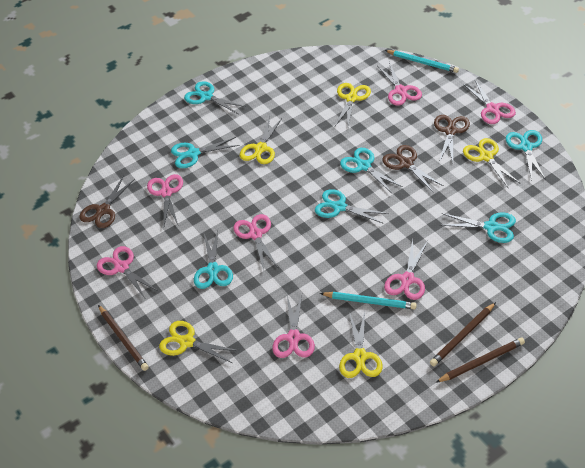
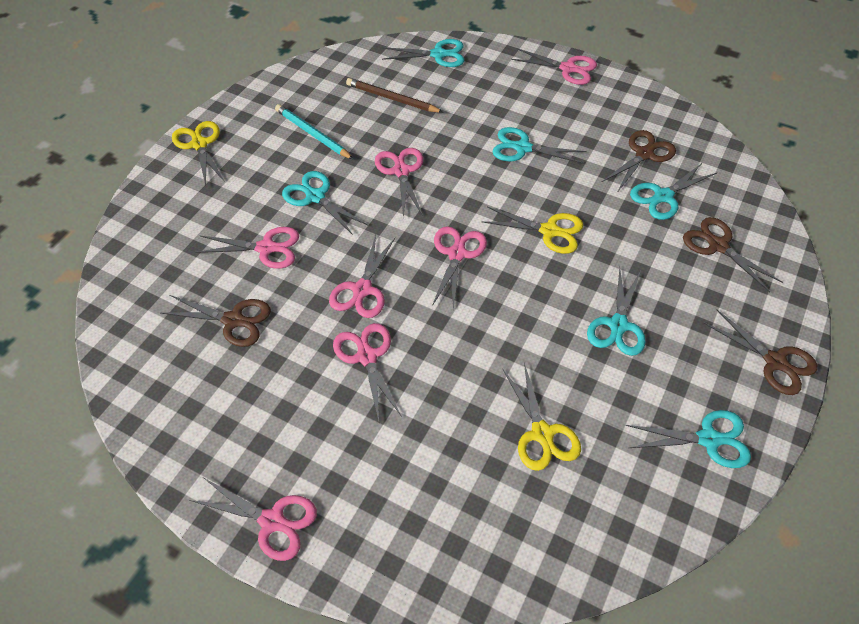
brown pencil: [98,305,149,371] [430,302,496,366] [436,337,525,383] = 3 -> [346,78,443,113] = 1
brown scissors: [79,175,135,228] [382,145,444,192] [434,115,470,162] = 3 -> [161,295,271,347] [602,130,676,191] [683,217,783,292] [704,309,817,395] = 4
turquoise pencil: [320,292,417,309] [385,50,459,73] = 2 -> [275,104,353,159] = 1
turquoise scissors: [171,137,239,168] [184,81,246,114] [194,230,233,289] [315,189,389,224] [340,148,403,193] [440,212,516,243] [506,130,546,181] = 7 -> [282,171,368,235] [382,39,464,67] [492,127,587,164] [587,268,646,356] [626,410,751,468] [630,163,717,220] = 6
yellow scissors: [159,321,240,363] [240,117,282,164] [335,83,371,127] [339,312,383,378] [463,138,521,187] = 5 -> [172,121,225,186] [481,207,583,254] [503,363,581,471] = 3

